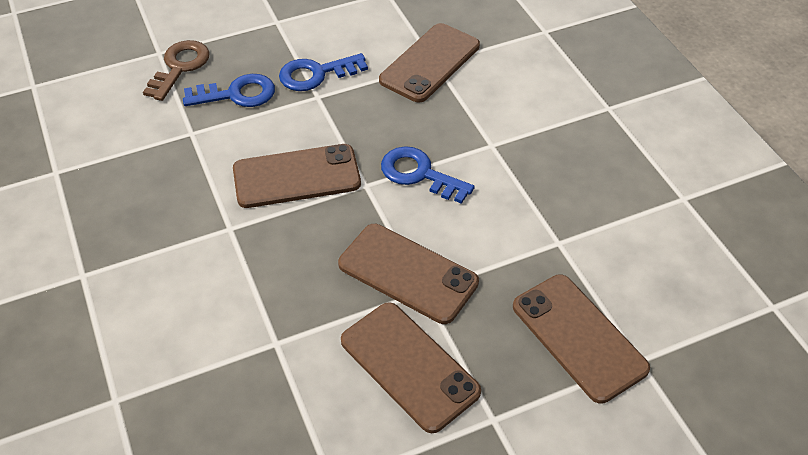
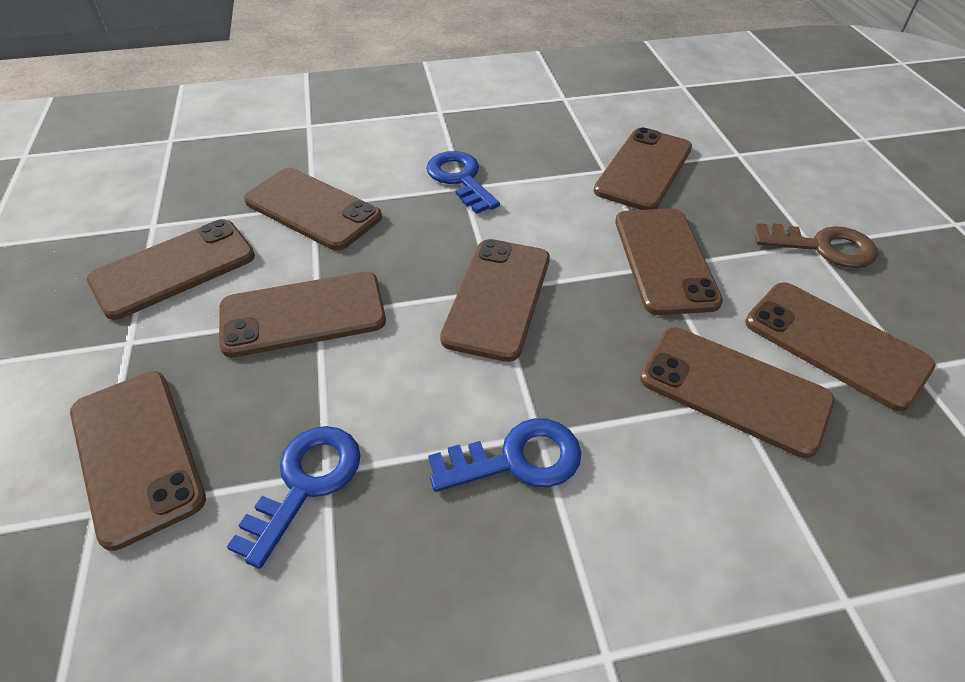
brown phone: [233,144,361,208] [338,224,479,324] [341,302,481,433] [379,23,480,102] [513,274,650,404] = 5 -> [70,371,206,551] [87,219,255,320] [219,272,386,358] [244,168,382,250] [440,239,550,362] [594,127,692,210] [615,208,723,315] [640,327,835,458] [745,283,936,411] = 9

